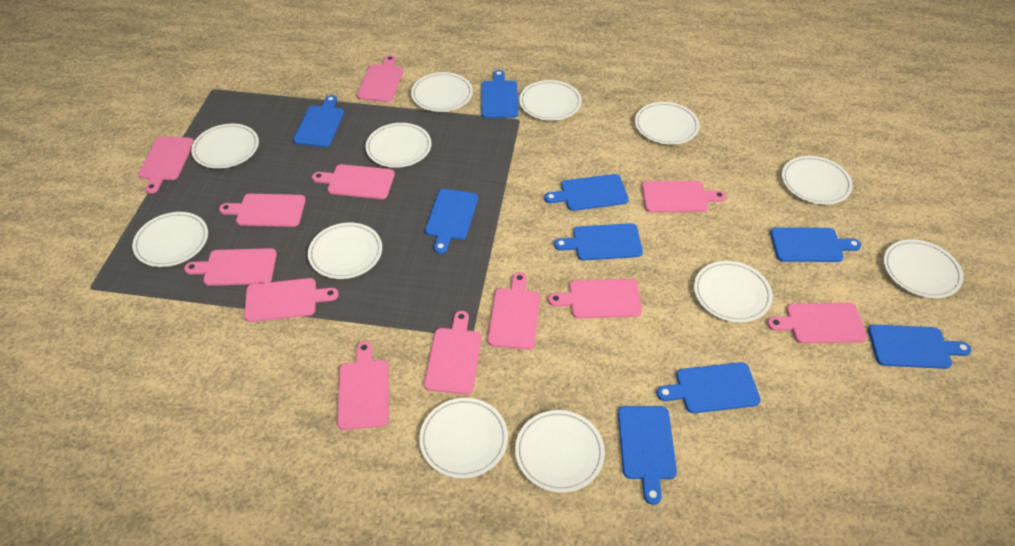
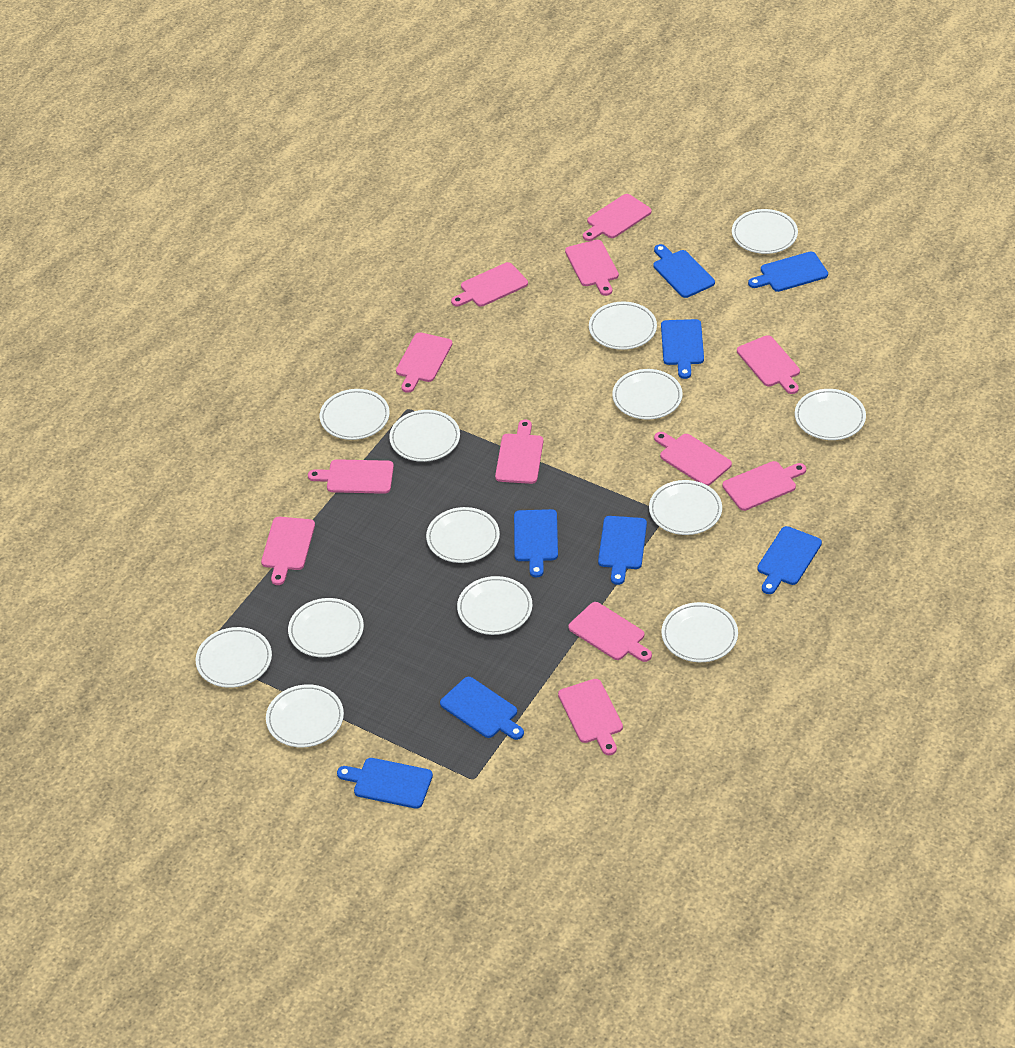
blue cutting board: [293,95,344,147] [425,189,478,254] [481,70,519,118] [544,174,629,211] [554,223,643,261] [618,406,677,505] [657,362,761,413] [770,227,861,262] [868,325,972,369] = 9 -> [337,758,433,809] [440,677,524,740] [514,509,558,578] [598,516,647,585] [653,244,715,298] [661,319,704,379] [748,252,828,292] [757,526,822,594] = 8
white plate: [132,212,208,267] [191,124,259,169] [308,222,382,279] [365,123,432,168] [411,72,473,112] [419,398,508,478] [515,410,605,493] [519,80,582,121] [635,102,700,145] [694,261,773,322] [782,156,853,205] [884,239,963,298] = 12 -> [195,627,272,688] [266,684,344,748] [288,598,364,657] [320,389,390,440] [389,410,460,462] [426,507,500,563] [457,576,532,635] [589,302,657,350] [612,369,682,419] [649,480,722,535] [661,602,738,662] [732,209,798,254] [795,389,866,440] = 13

